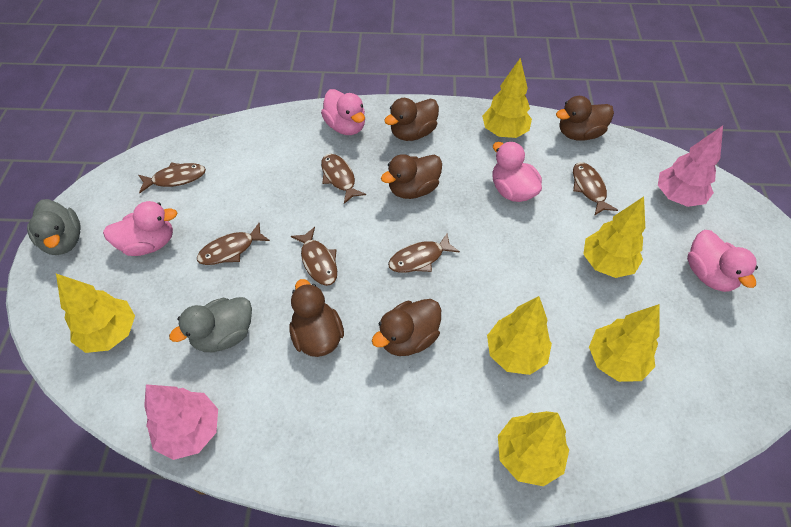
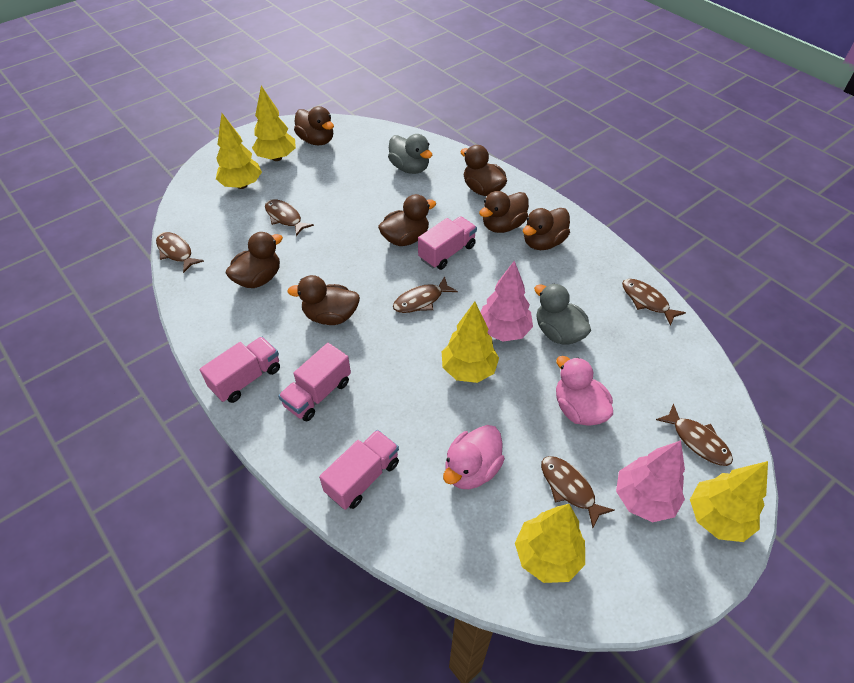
brown duck: [289,279,344,357] [372,299,441,356] [381,154,442,199] [384,98,439,141] [556,96,614,141] = 5 -> [226,232,283,288] [287,275,360,325] [294,106,334,145] [378,194,436,246] [460,145,507,196] [479,191,529,233] [523,208,570,250] = 7
pink duck: [103,201,177,256] [321,89,365,135] [492,142,542,202] [687,230,758,292] = 4 -> [443,425,505,489] [556,356,613,426] = 2
pink truck: none = 0 -> [200,337,280,403] [278,343,351,421] [319,430,399,510] [418,216,477,270] = 4
yellow tree: [56,274,135,353] [482,58,532,138] [487,296,552,375] [498,411,569,486] [583,197,645,278] [589,304,660,382] = 6 -> [216,113,262,189] [252,86,296,161] [442,302,499,383] [515,504,585,583] [690,461,768,542] = 5

